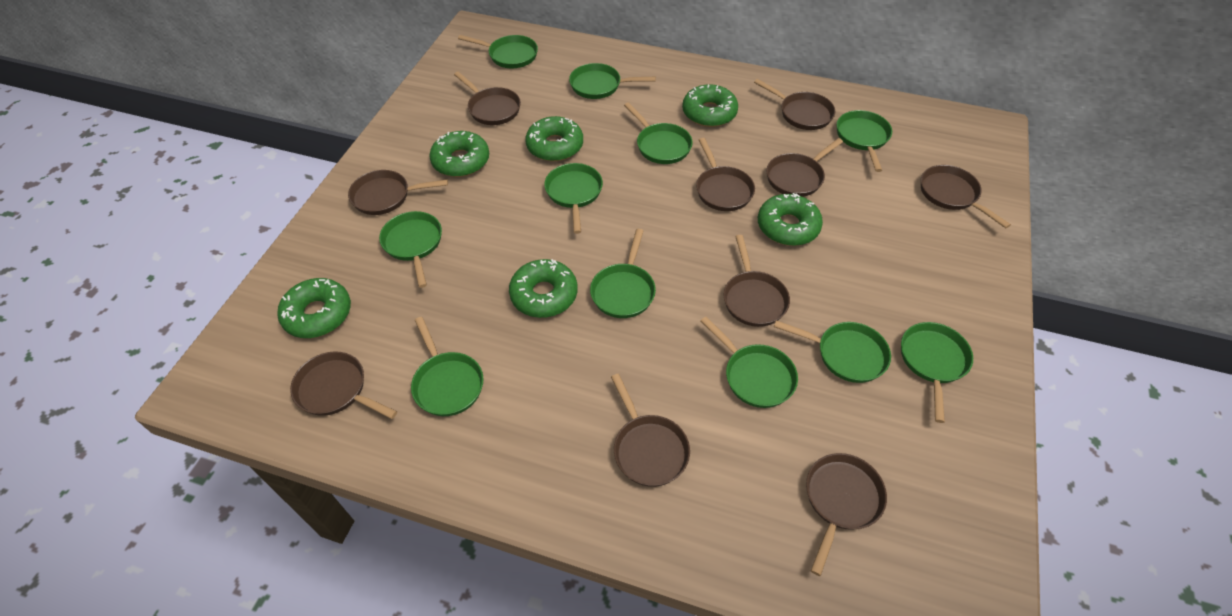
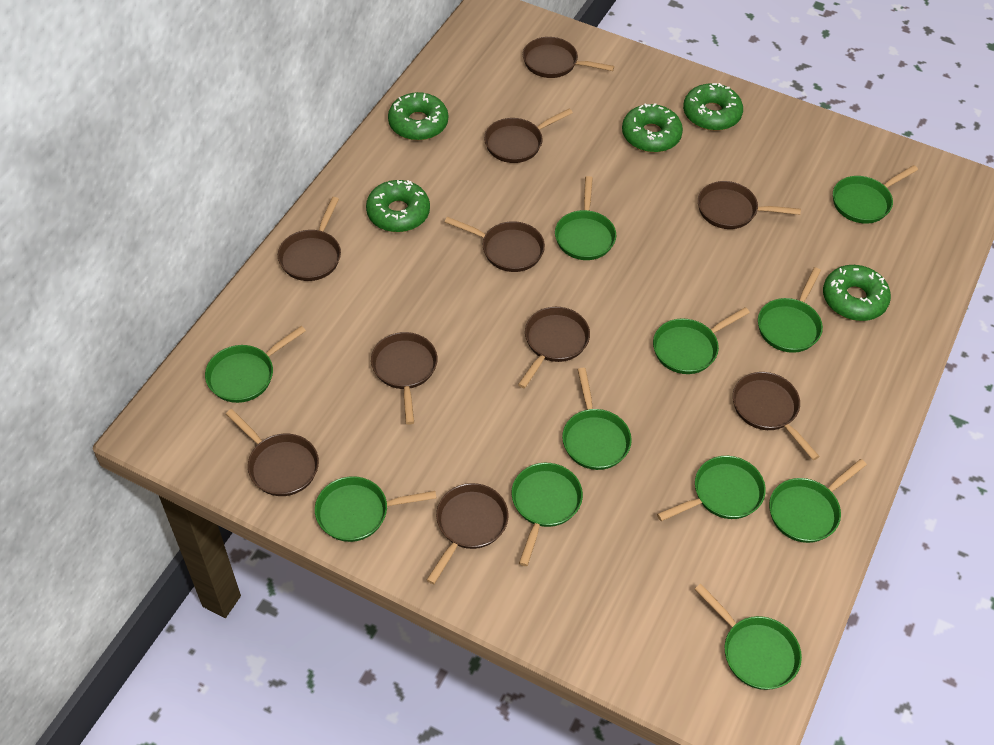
green donut: [277,278,351,338] [429,131,489,177] [509,259,578,318] [525,116,583,161] [682,84,738,127] [758,193,823,246] = 6 -> [366,180,430,232] [388,92,448,141] [622,103,683,152] [683,83,743,131] [823,265,891,321] = 5

